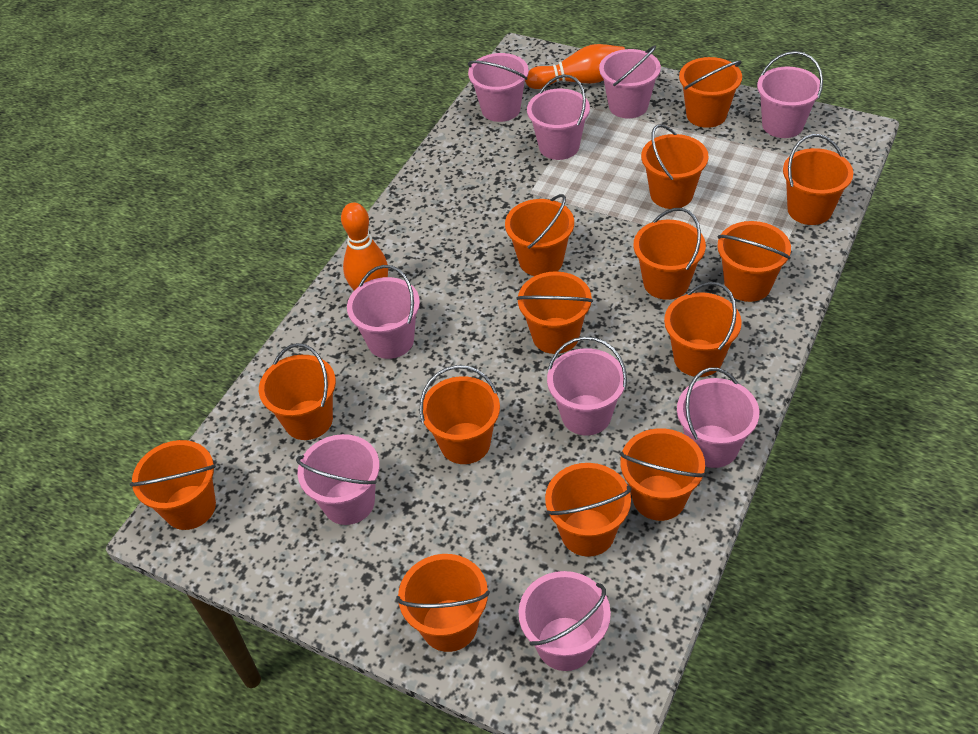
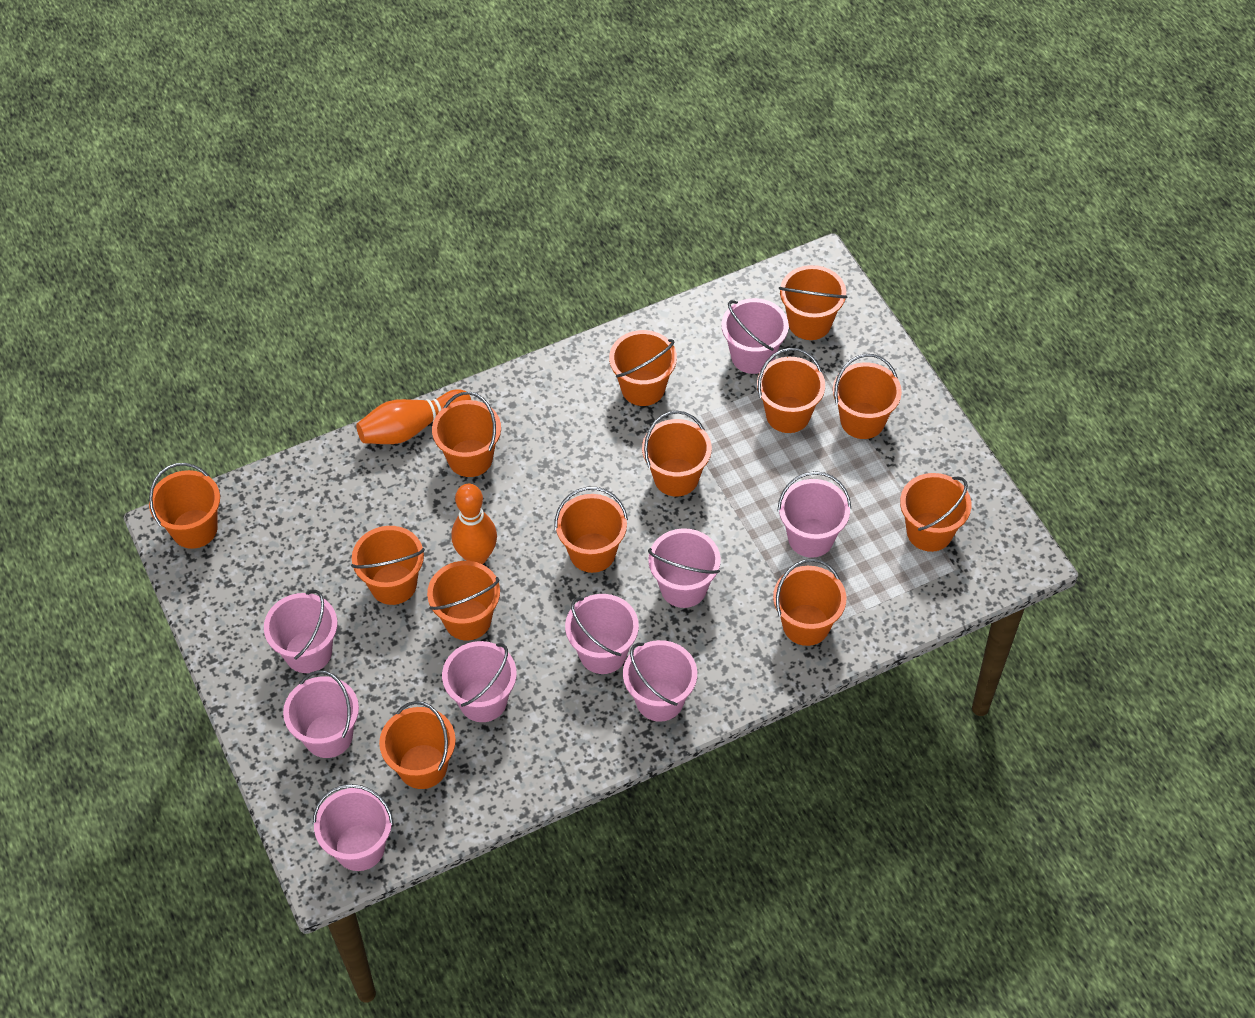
orange bucket: [129,440,216,530] [259,343,336,440] [397,554,490,652] [420,365,500,464] [505,194,574,276] [516,271,593,354] [545,463,631,557] [620,428,706,521] [634,208,706,300] [641,124,709,209] [664,282,742,377] [679,57,742,128] [717,221,791,302] [783,134,853,225] = 14 -> [149,463,220,549] [351,526,425,605] [379,701,456,789] [427,561,500,640] [432,392,501,477] [555,487,628,573] [609,330,677,406] [642,411,712,496] [757,348,825,433] [773,559,846,646] [779,265,848,340] [833,354,902,439] [900,473,972,552] = 13

